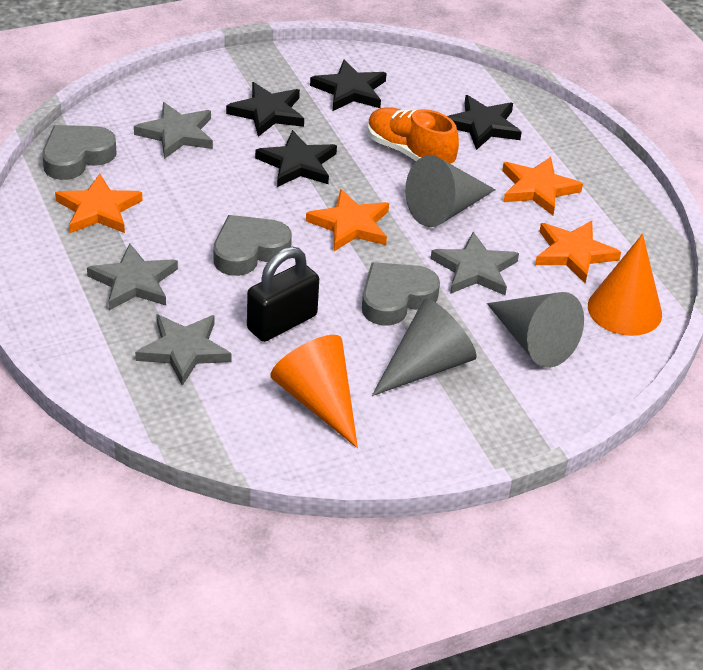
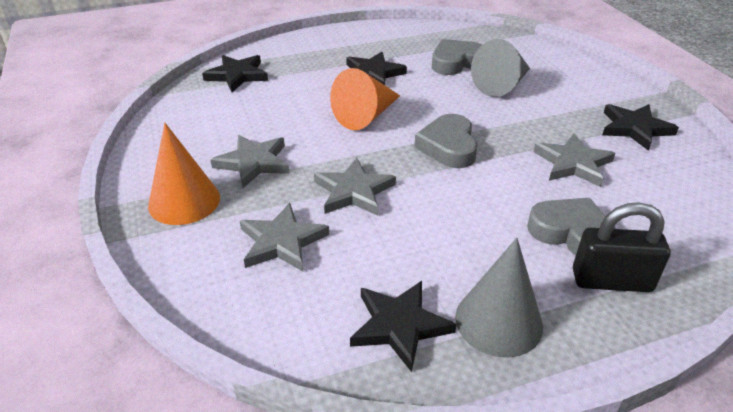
grey cone: [372,299,477,396] [405,155,496,227] [487,292,584,368] = 3 -> [455,238,543,358] [471,39,530,97] = 2
orange shoe: [368,107,459,165] = 1 -> none = 0
orange star: [55,174,142,233] [306,189,389,251] [502,157,583,215] [535,221,621,283] = 4 -> none = 0

